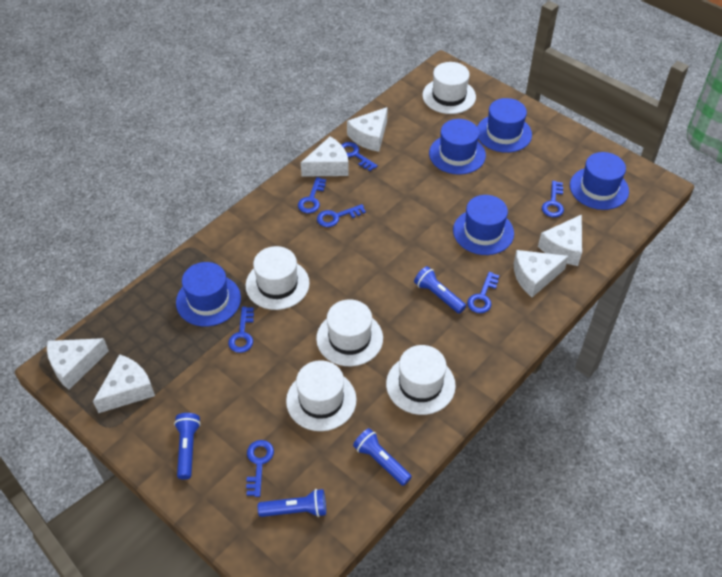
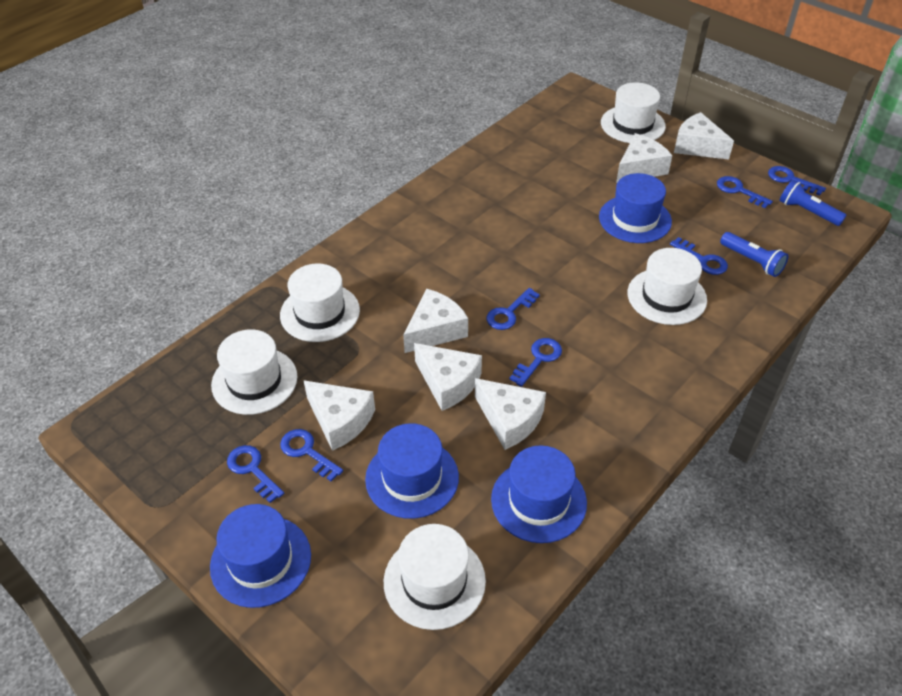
blue flashlight: [174,413,201,480] [258,489,326,517] [353,428,412,486] [414,266,466,314] = 4 -> [720,232,788,277] [779,180,847,226] = 2
blue hat: [176,262,241,327] [429,119,486,175] [453,195,514,255] [477,98,532,153] [570,152,629,210] = 5 -> [210,504,311,608] [365,423,459,519] [491,445,587,543] [599,173,672,243] = 4

